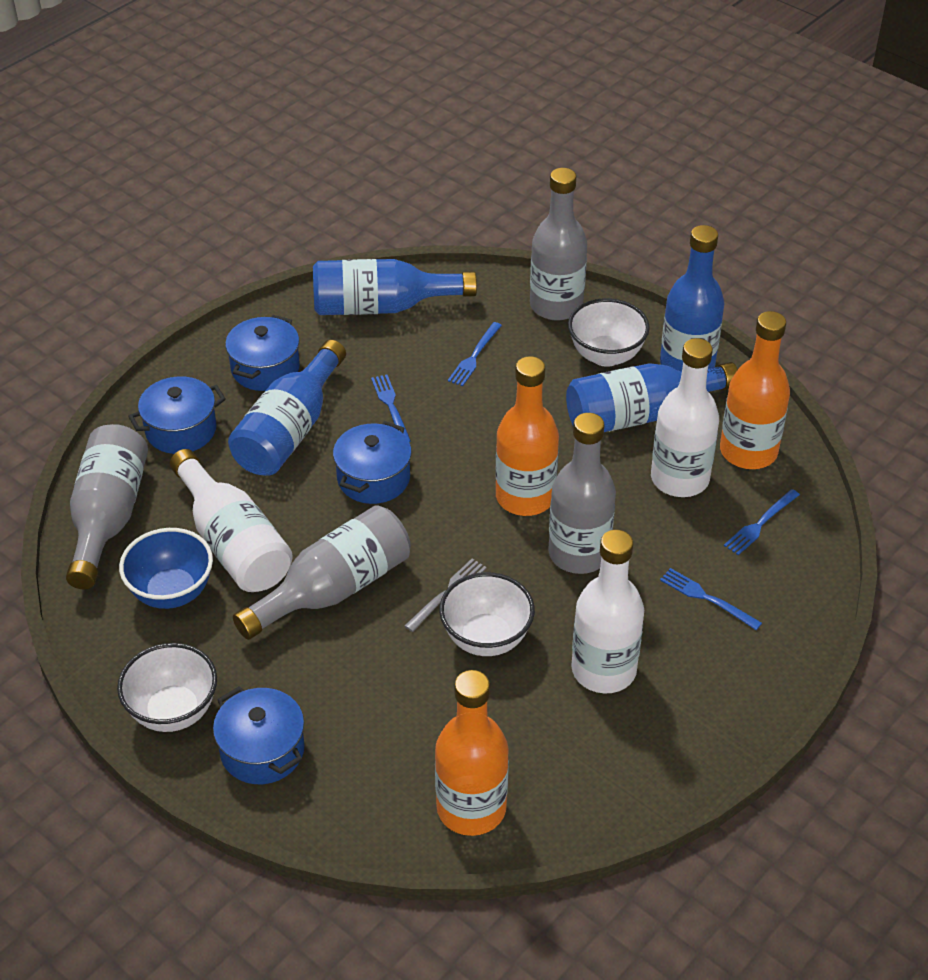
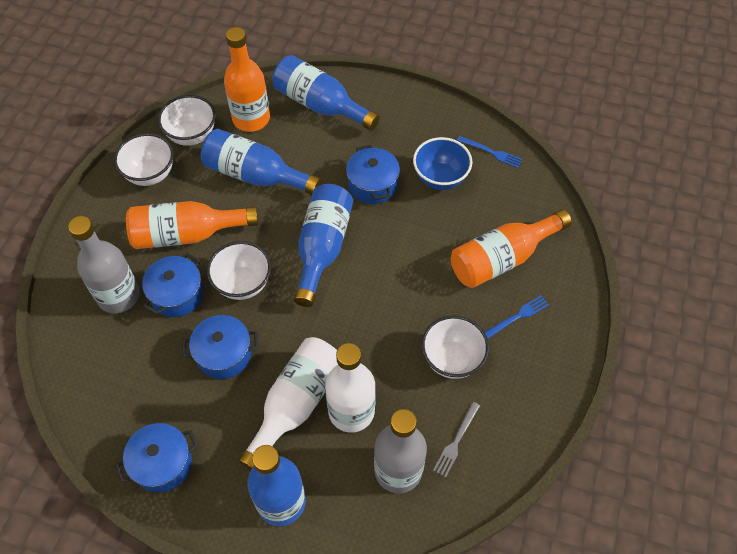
blue fork: [371,374,411,442] [448,322,502,386] [660,568,762,630] [724,489,800,555] = 4 -> [457,136,523,168] [485,295,549,339] = 2
grey bottle: [66,424,148,589] [233,505,411,640] [530,168,587,321] [548,413,616,574] = 4 -> [68,216,140,313] [374,409,427,493] = 2
white bottle: [170,449,293,592] [571,530,644,693] [651,338,719,497] = 3 -> [238,337,338,471] [325,343,376,433] = 2
white bowl: [117,643,217,732] [439,572,535,656] [568,298,650,367] = 3 -> [114,133,174,186] [158,95,216,146] [207,241,271,300] [421,315,489,379] = 4

